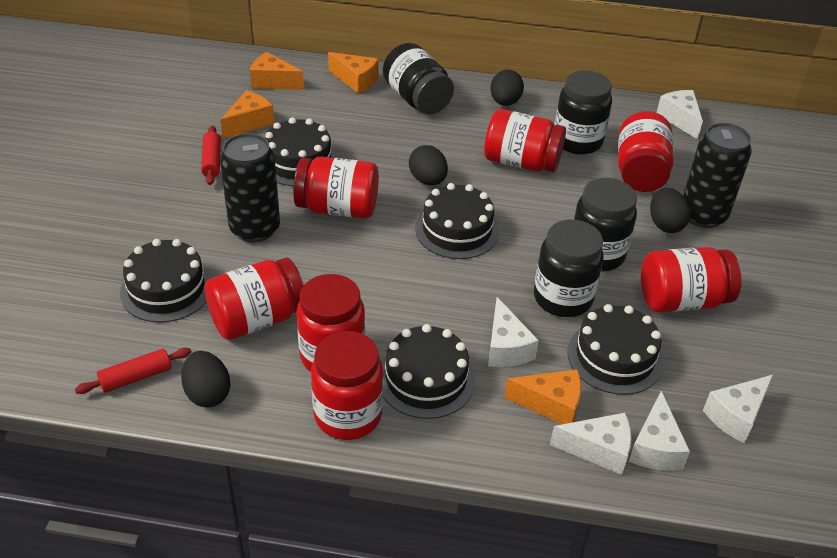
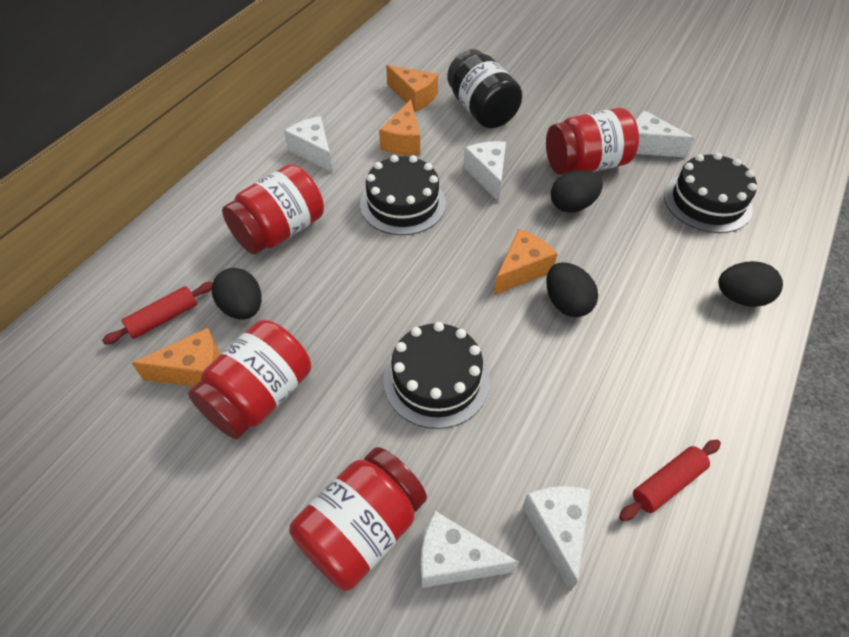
black cake: [120,239,212,323] [265,117,338,186] [382,324,475,419] [415,183,499,259] [567,304,663,395] = 5 -> [360,155,446,235] [384,322,490,429] [664,153,757,233] = 3
black can: [220,133,280,243] [683,123,752,228] = 2 -> none = 0
black jar: [383,43,454,114] [534,219,604,317] [555,71,612,155] [574,178,637,271] = 4 -> [447,49,523,128] = 1
red jar: [204,258,304,340] [293,156,379,219] [297,274,365,372] [311,331,383,440] [484,109,566,172] [618,111,674,192] [641,247,741,312] = 7 -> [188,320,311,439] [222,164,324,254] [289,447,427,591] [546,108,639,175] = 4

